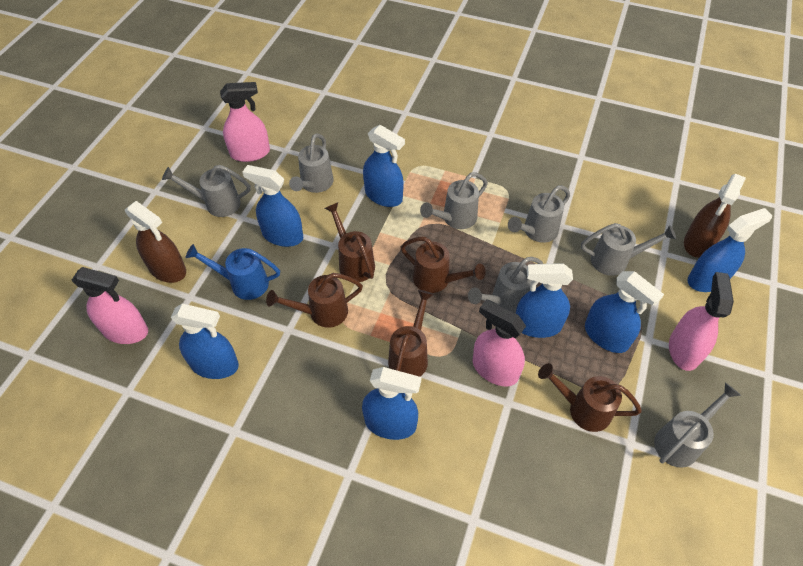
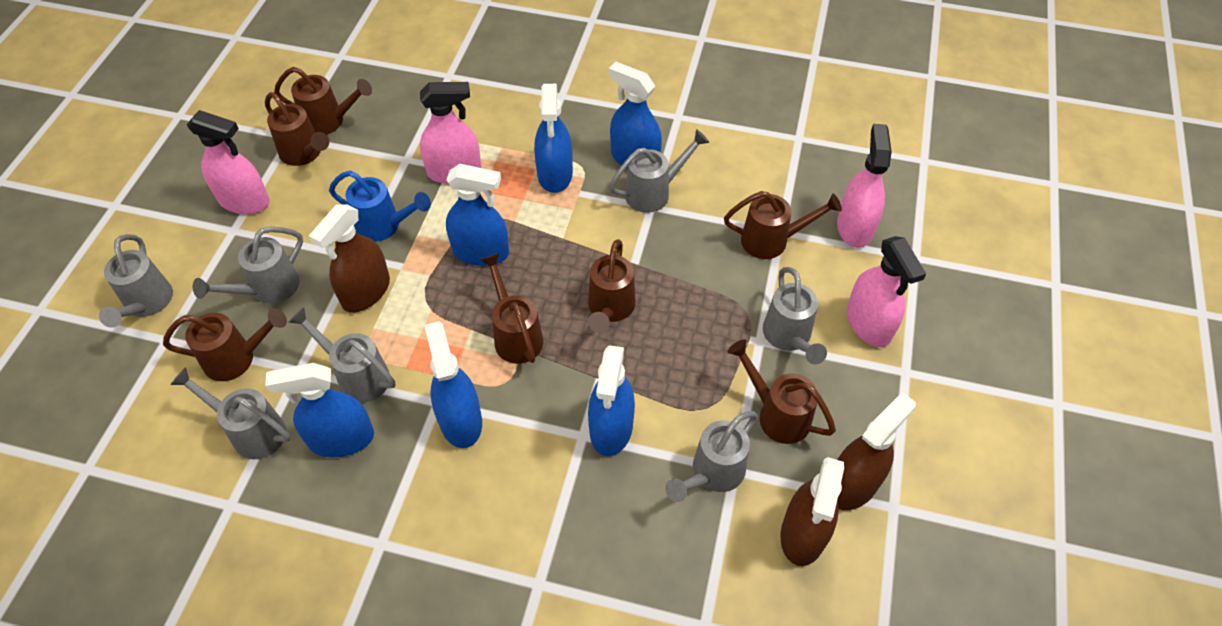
blue spray bottle: [171,304,239,379] [243,165,303,247] [362,367,421,440] [363,125,405,207] [516,263,573,338] [585,271,664,353] [687,208,772,292] = 7 -> [265,363,374,457] [424,321,482,448] [446,164,509,266] [534,84,573,193] [588,345,635,456] [608,62,662,169] = 6
brown spray bottle: [125,201,186,283] [684,174,746,257] = 2 -> [309,204,390,313] [781,457,844,566] [837,392,916,510] = 3
brown watering can: [266,273,363,328] [325,203,375,282] [388,290,434,377] [401,237,486,293] [538,363,642,432] = 5 -> [163,308,287,381] [265,92,329,166] [274,67,372,135] [480,253,543,364] [588,239,636,333] [724,191,842,259] [727,339,836,444] = 7

